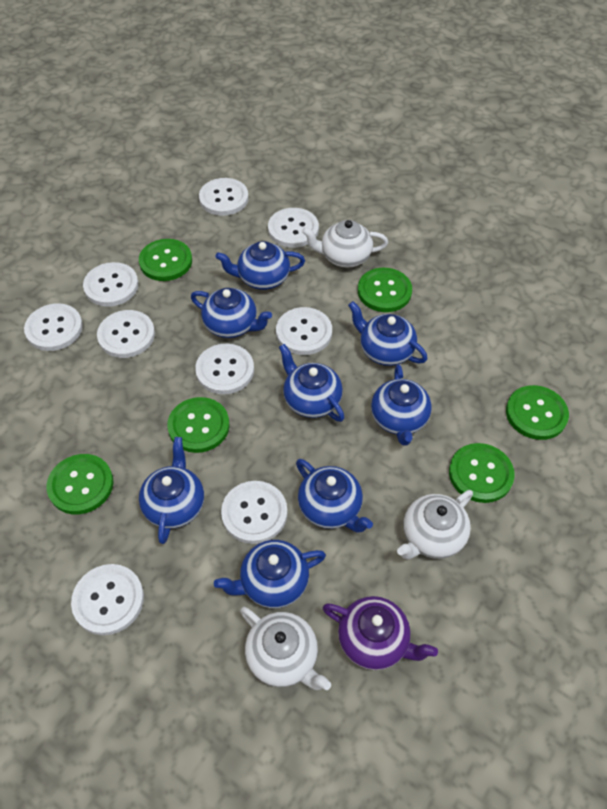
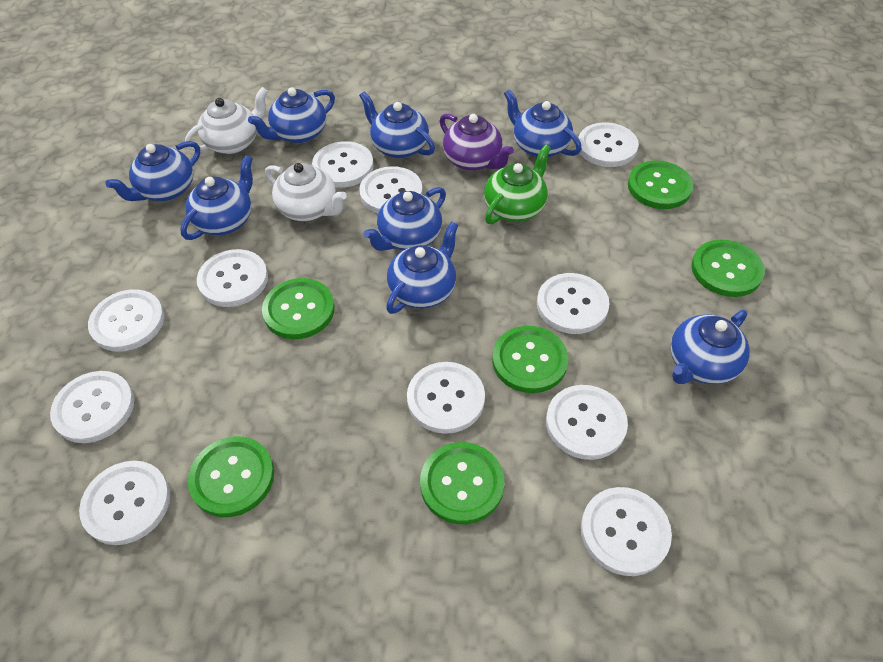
green teapot: none = 0 -> [484,144,551,224] = 1
white button: [24,303,83,351] [71,564,144,635] [83,262,139,307] [97,310,155,358] [195,344,254,395] [199,178,249,216] [221,481,287,544] [268,208,319,248] [276,307,332,355] = 9 -> [50,371,134,443] [79,461,170,545] [88,289,164,352] [197,249,268,307] [312,141,374,188] [359,166,423,214] [407,362,485,434] [537,273,610,334] [546,385,628,460] [578,122,639,167] [581,487,672,576] = 11
white teapot: [240,607,331,690] [302,220,388,268] [397,490,473,560] = 3 -> [185,87,268,154] [265,163,347,221] = 2

